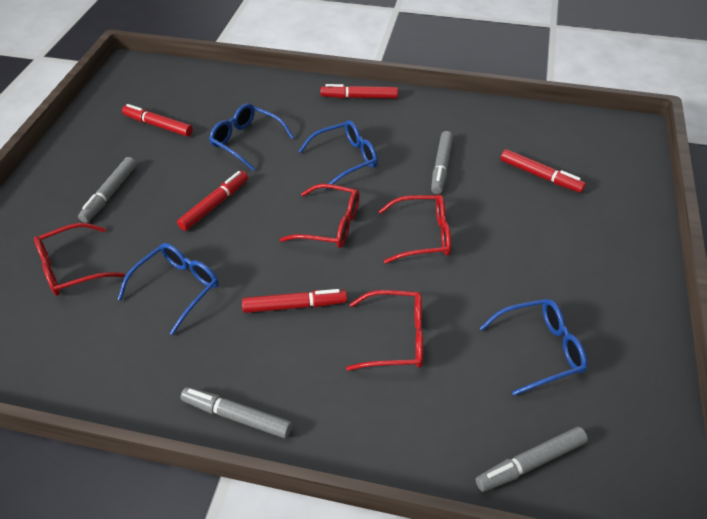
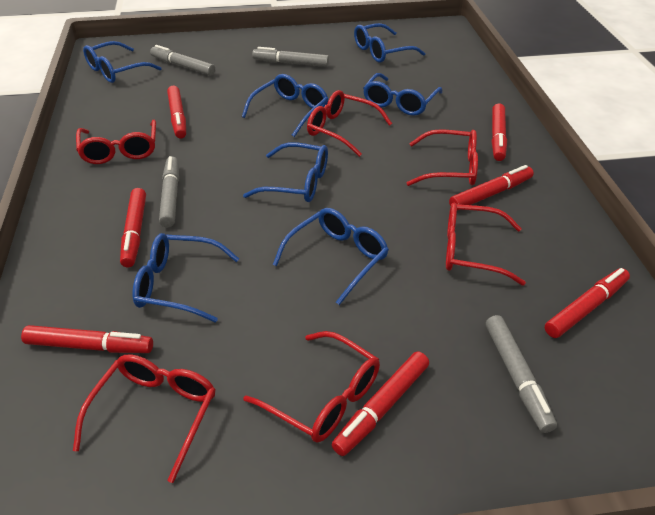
blue glasses: [118,243,219,335] [209,103,294,171] [299,120,378,189] [480,299,587,396] = 4 -> [83,41,162,83] [132,233,239,323] [242,74,328,137] [243,142,328,202] [273,208,389,305] [354,23,425,62] [363,73,442,116] = 7
red glasses: [34,223,125,296] [280,184,359,248] [346,290,423,371] [378,195,451,264] = 4 -> [73,354,216,483] [76,120,156,164] [243,331,380,443] [307,90,392,157] [406,129,478,186] [446,203,526,286] = 6
red marker: [122,104,193,136] [177,171,248,231] [242,289,347,313] [320,84,398,98] [501,149,586,193] = 5 -> [21,325,153,353] [120,188,146,267] [167,86,186,139] [331,351,429,456] [449,165,534,211] [492,103,507,161] [545,268,630,338] = 7

